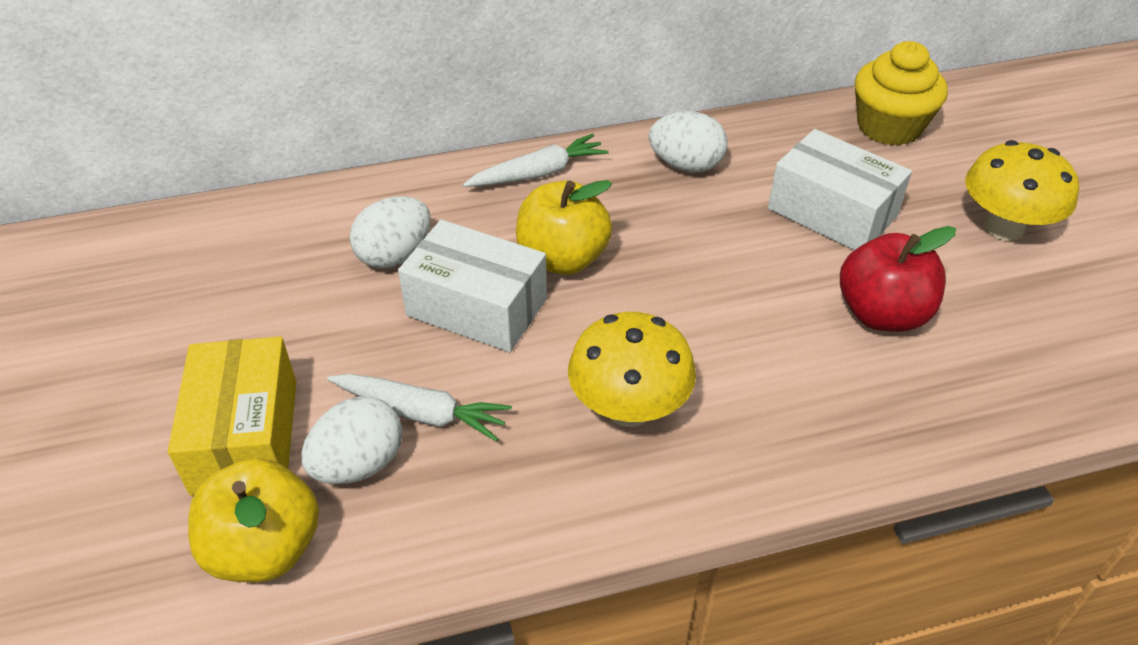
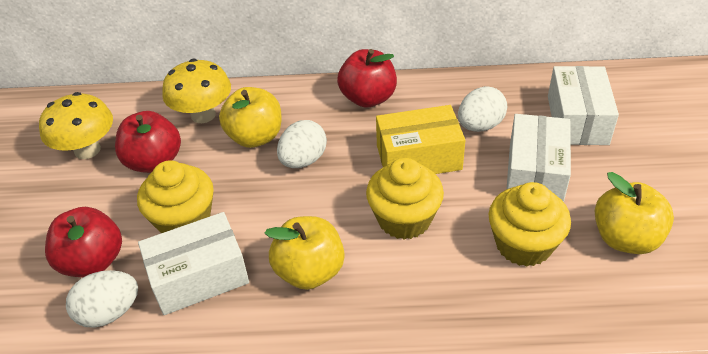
red apple: [840,226,956,332] = 1 -> [45,207,122,277] [115,111,181,173] [337,49,397,108] = 3
white box: [398,220,547,352] [768,129,912,250] = 2 -> [138,212,249,315] [507,114,571,202] [548,66,619,145] = 3
white carrot: [327,374,512,442] [463,134,609,187] = 2 -> none = 0
yellow apple: [188,458,319,582] [516,180,612,275] = 2 -> [219,87,281,148] [264,216,345,290] [595,172,674,254] = 3
yellow cupcake: [855,41,948,146] = 1 -> [137,160,214,233] [366,158,444,239] [488,182,571,267] = 3

